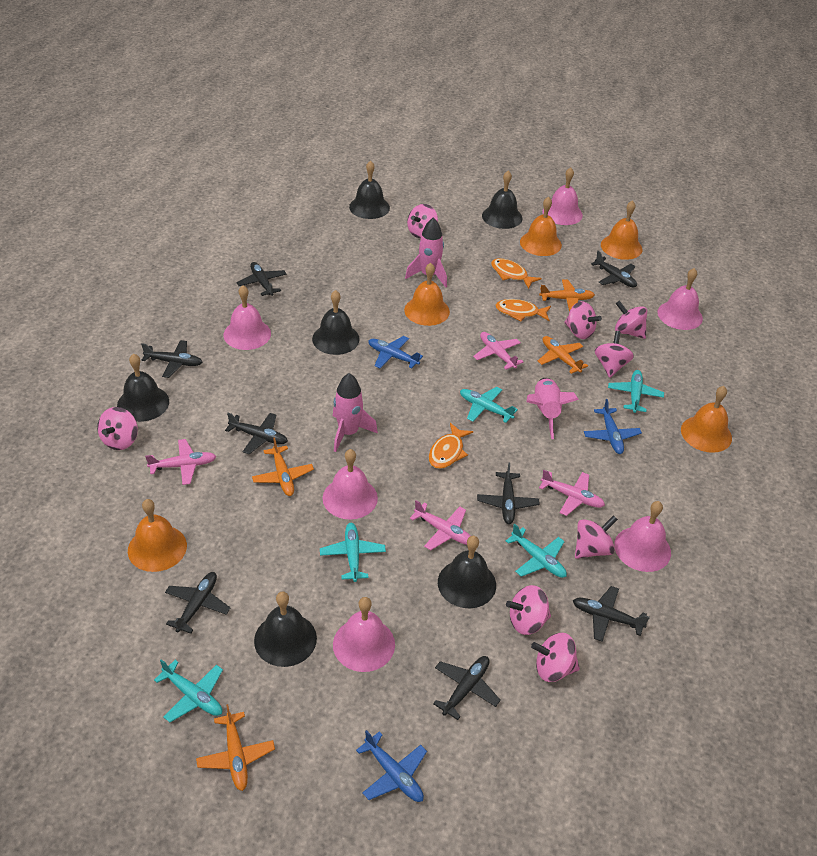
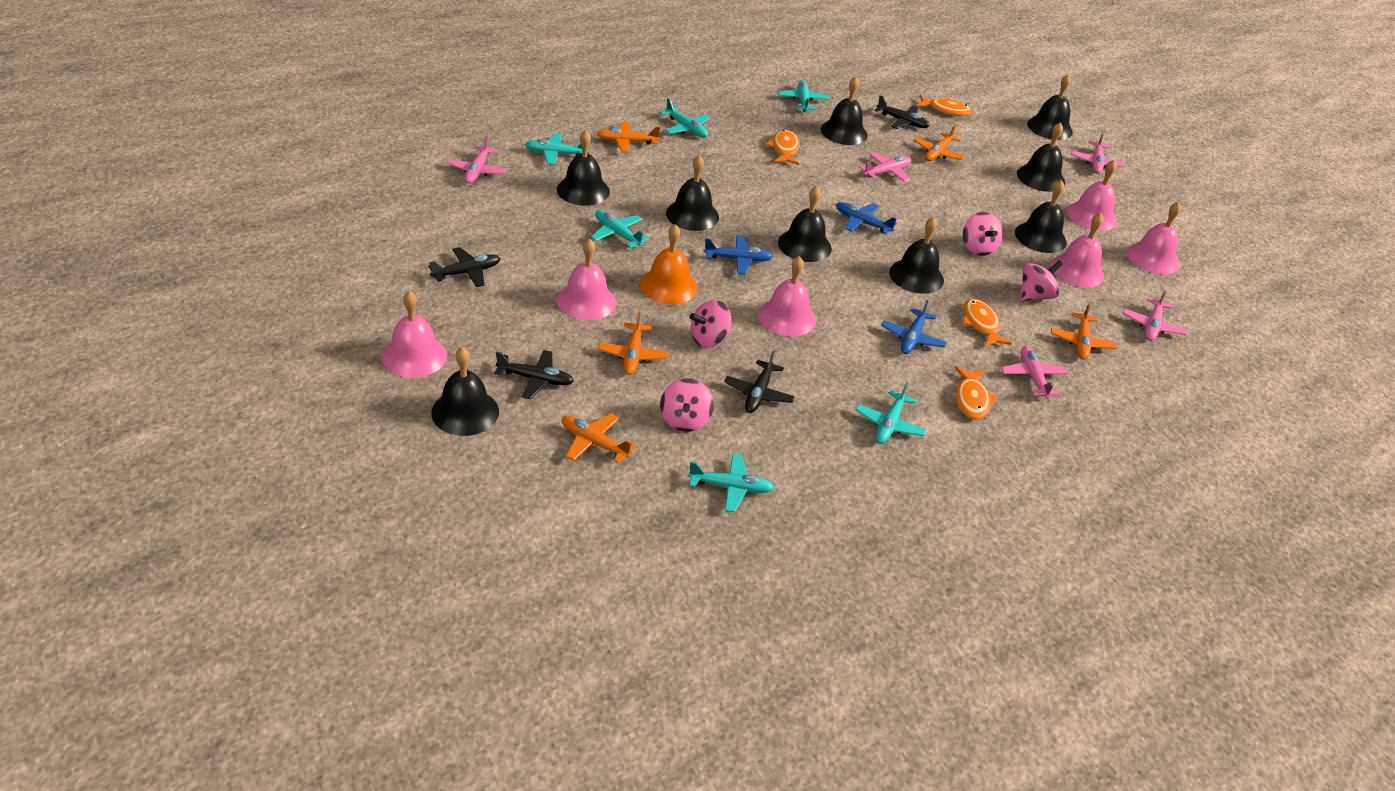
black bell: [117,354,169,422] [254,591,317,667] [312,290,360,355] [349,160,390,219] [438,536,496,608] [482,171,523,229] = 6 -> [431,347,499,436] [557,130,610,206] [666,155,719,231] [778,186,832,262] [821,76,868,145] [889,217,944,294] [1015,180,1067,253] [1017,122,1065,192] [1027,74,1073,140] = 9
black plane: [141,340,203,378] [165,572,230,634] [225,413,288,454] [237,262,287,296] [433,656,501,720] [477,463,539,524] [573,586,650,642] [591,251,637,288] = 8 -> [429,247,501,287] [494,350,574,399] [724,351,795,413] [875,95,930,129] = 4
orange bell: [128,499,187,572] [404,263,450,326] [520,197,562,256] [601,200,642,260] [681,386,732,453] = 5 -> [640,224,697,304] = 1
orange fish: [429,423,473,469] [491,258,542,289] [495,299,551,321] = 3 -> [766,130,800,165] [916,95,973,116] [955,366,997,419] [963,299,1012,347] = 4
orange plane: [196,704,275,791] [252,438,314,496] [538,336,588,374] [539,279,595,312] = 4 -> [562,414,636,463] [597,122,660,153] [598,312,669,375] [913,125,965,161] [1051,303,1117,360] = 5
pink plane: [145,439,216,485] [410,500,471,550] [473,332,524,369] [539,470,605,516] = 4 -> [447,136,507,183] [859,152,911,182] [1001,346,1068,399] [1071,132,1125,173] [1122,290,1187,341] = 5
pink rocket: [333,373,378,452] [405,217,447,288] [527,378,579,439] = 3 -> none = 0
pink spinning top: [97,407,138,450] [407,204,438,238] [506,585,551,635] [531,633,580,682] [565,301,602,339] [575,515,618,559] [595,331,634,378] [615,301,647,339] = 8 -> [660,378,714,432] [690,300,731,348] [963,212,1003,256] [1020,260,1063,301] = 4
turquoise plane: [154,659,223,722] [320,523,386,582] [460,387,518,423] [506,523,567,578] [608,370,664,413] = 5 -> [525,133,589,165] [591,210,649,248] [660,98,710,138] [688,454,774,512] [778,80,830,112] [855,382,926,444] = 6

